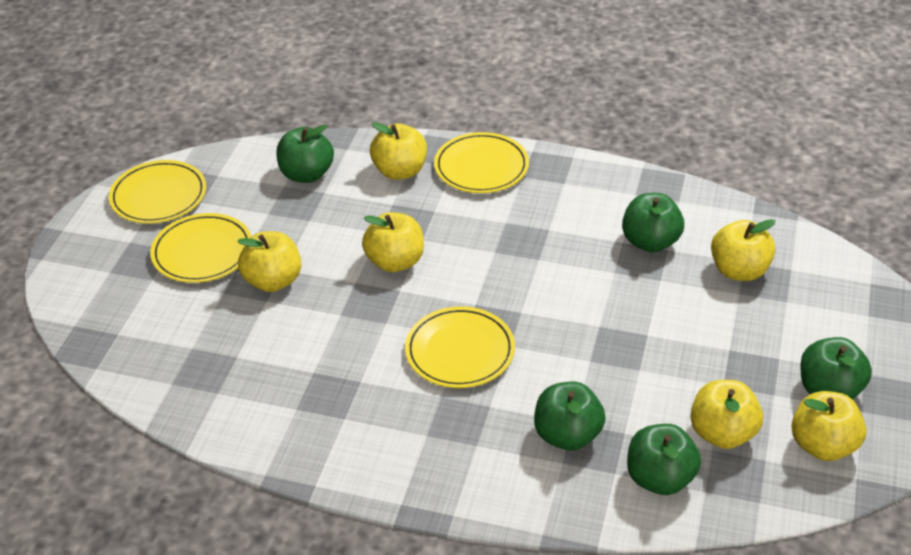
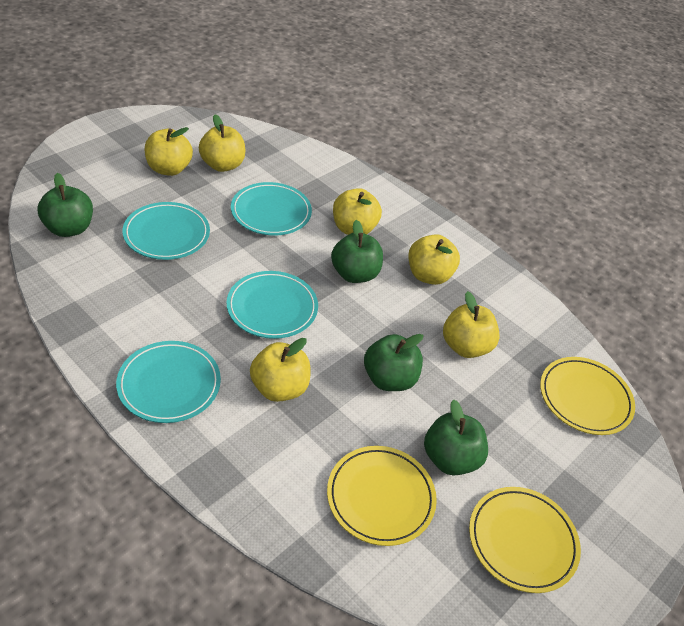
green apple: [276,124,334,183] [534,382,605,451] [622,193,684,252] [627,424,701,495] [801,337,872,400] = 5 -> [38,173,93,237] [331,220,383,283] [364,334,423,391] [424,400,488,475] = 4
turquoise plate: none = 0 -> [116,341,221,423] [123,202,210,260] [226,271,318,339] [231,182,312,235] = 4
yellow plate: [109,160,206,224] [150,213,252,283] [405,306,515,388] [434,132,529,193] = 4 -> [327,446,437,546] [469,487,581,593] [540,357,635,435] = 3

